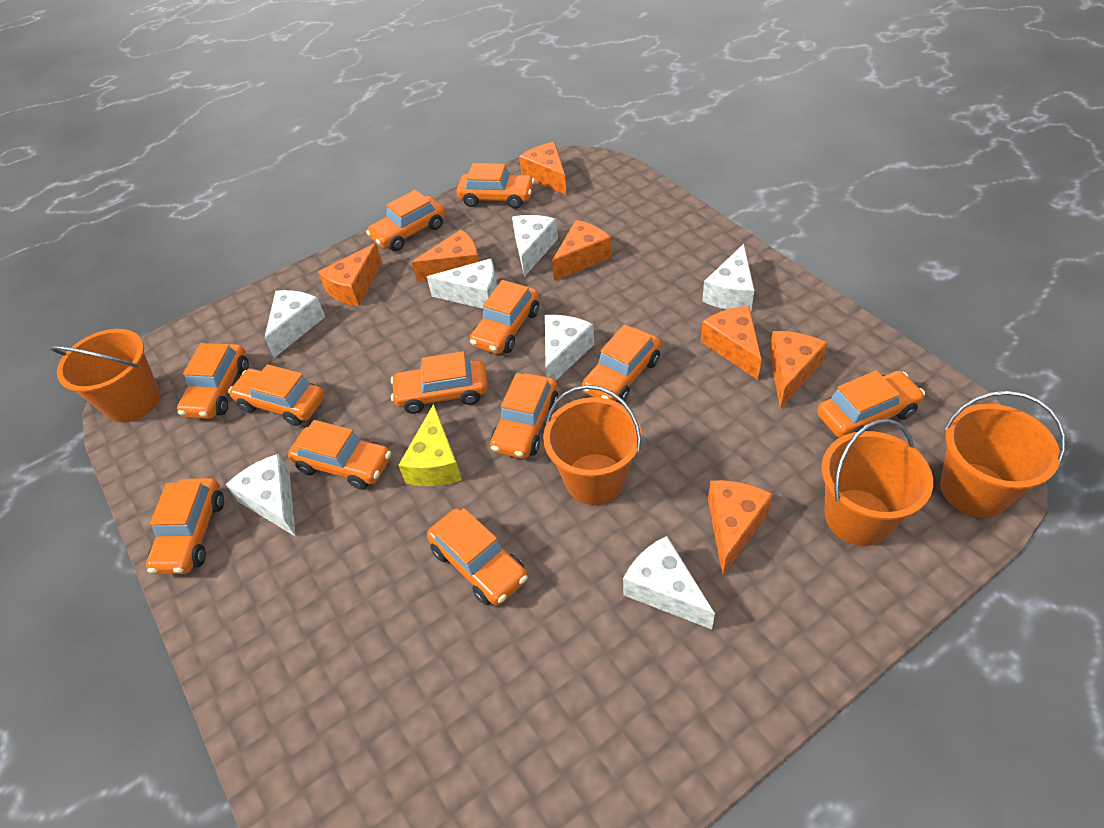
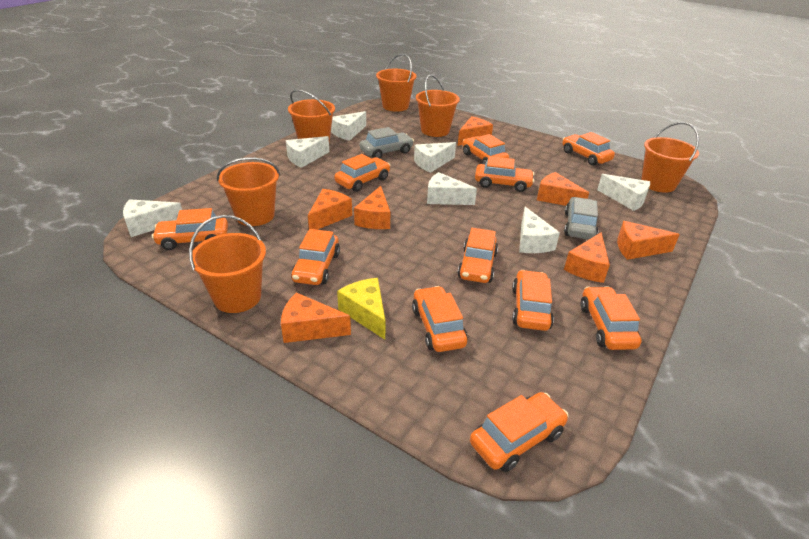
grey car: none = 0 -> [360,127,414,158] [564,197,598,240] = 2
orange bucket: [49,329,160,422] [543,385,642,505] [821,419,933,546] [940,391,1066,518] = 4 -> [189,215,266,313] [217,157,280,226] [288,89,335,142] [376,54,416,112] [416,74,460,137] [641,122,699,193] = 6
orange car: [146,478,224,574] [177,343,249,419] [228,364,325,426] [288,420,391,490] [366,190,445,251] [391,351,488,414] [427,508,528,606] [457,163,535,209] [470,280,539,354] [490,373,559,459] [582,324,661,404] [817,370,925,438] = 12 -> [152,208,228,250] [291,229,340,285] [334,154,390,192] [412,286,468,352] [457,228,498,283] [463,134,509,164] [470,392,568,472] [475,156,534,192] [512,270,554,331] [562,132,615,166] [581,286,641,350] = 11

